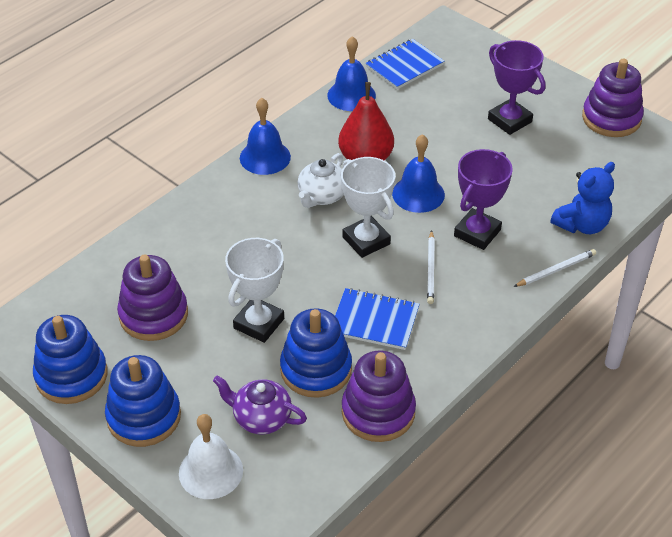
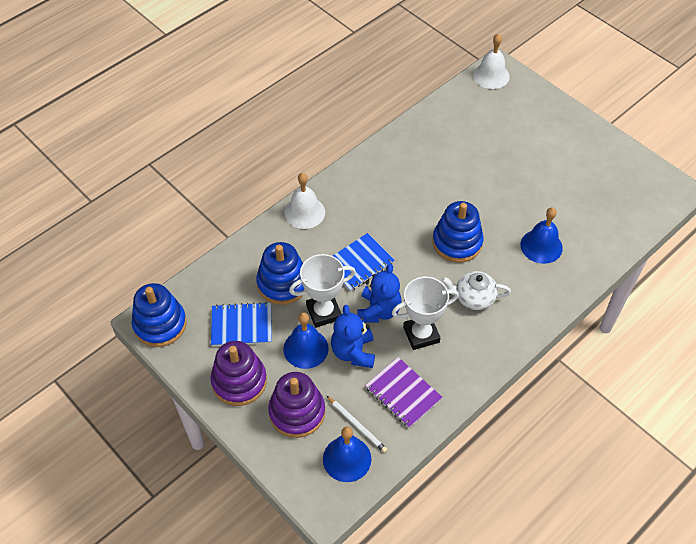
blue teddy bear: [550,162,615,234] = 1 -> [331,305,375,368] [357,264,402,323] = 2
purple notebook: none = 0 -> [365,357,443,428] = 1
purple stacking toy: [117,254,188,341] [342,350,416,442] [582,59,644,137] = 3 -> [211,341,267,406] [268,372,325,438] = 2
purple teapot: [213,376,307,435] = 1 -> none = 0
purple trophy: [454,149,513,250] [488,40,545,135] = 2 -> none = 0
red pear: [338,82,394,161] = 1 -> none = 0
white bell: [179,414,243,499] = 1 -> [284,173,325,229] [473,34,510,89] = 2
white pencil: [427,230,435,304] [514,249,596,287] = 2 -> [327,396,388,453] = 1

